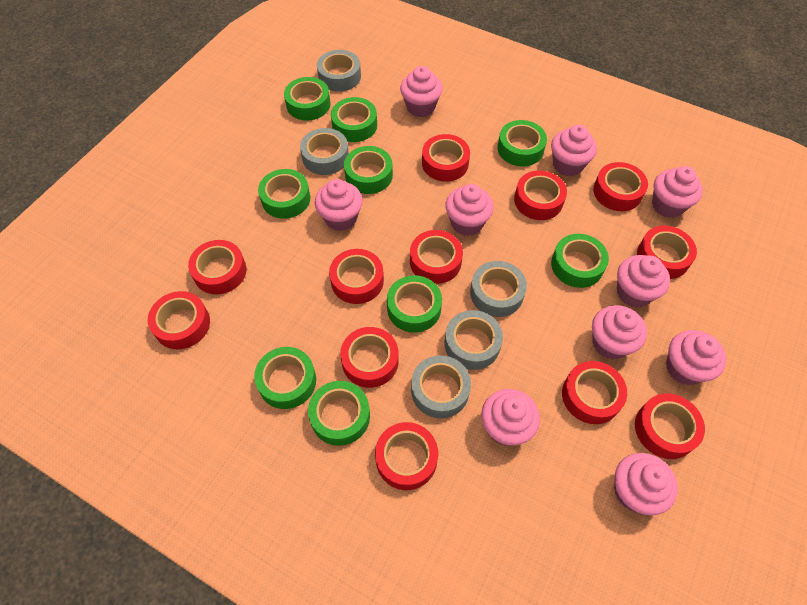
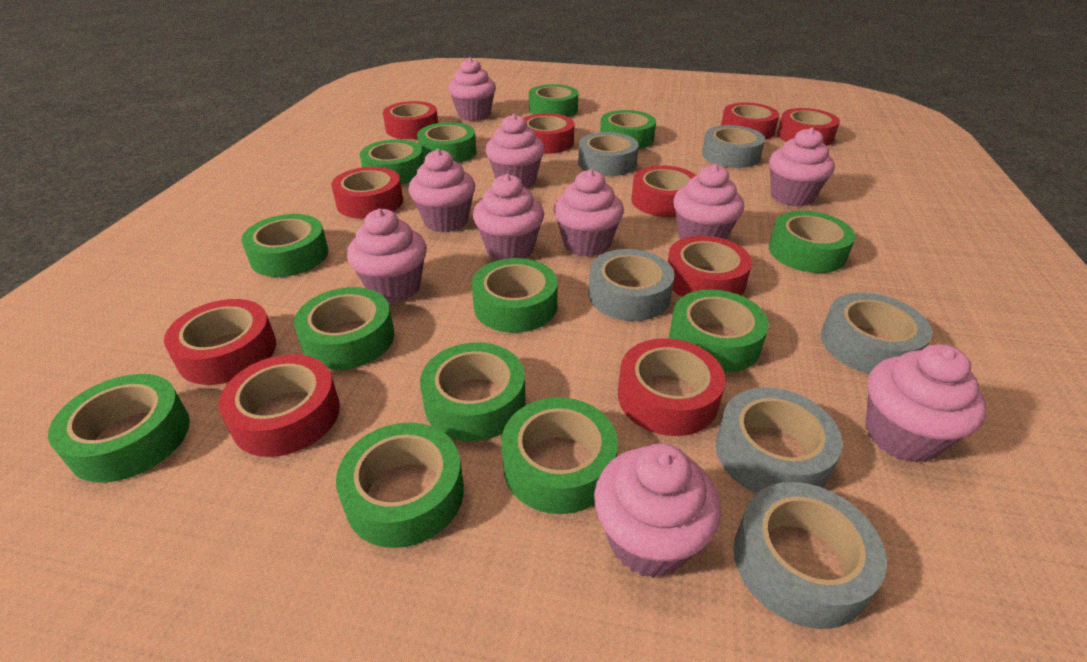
green tape: [254,347,316,409] [258,169,310,219] [284,77,331,121] [308,381,370,446] [331,97,377,142] [344,146,393,194] [387,275,442,333] [497,120,547,166] [551,234,609,288] = 9 -> [48,374,190,483] [241,214,329,277] [294,287,394,370] [336,423,464,548] [360,139,424,184] [417,122,477,163] [420,342,525,441] [472,258,558,333] [501,397,618,514] [529,84,578,117] [600,110,656,149] [669,289,769,373] [769,211,855,273] = 13
grey tape: [300,128,349,175] [317,50,361,92] [411,355,471,418] [445,310,503,370] [470,261,527,317] = 5 -> [578,132,639,176] [589,249,675,321] [702,125,765,168] [716,387,843,493] [733,482,887,629] [821,292,932,374] = 6
red tape: [148,291,210,349] [188,240,247,294] [329,249,384,304] [340,327,399,388] [375,422,438,490] [410,230,463,284] [422,134,470,182] [514,170,567,220] [562,361,627,424] [593,162,648,211] [635,393,705,459] [637,226,697,279] = 12 -> [164,299,276,385] [218,354,340,457] [331,167,403,219] [383,101,438,139] [524,113,574,154] [618,338,725,436] [631,165,697,217] [668,236,752,297] [721,102,779,140] [777,108,840,146] = 10

